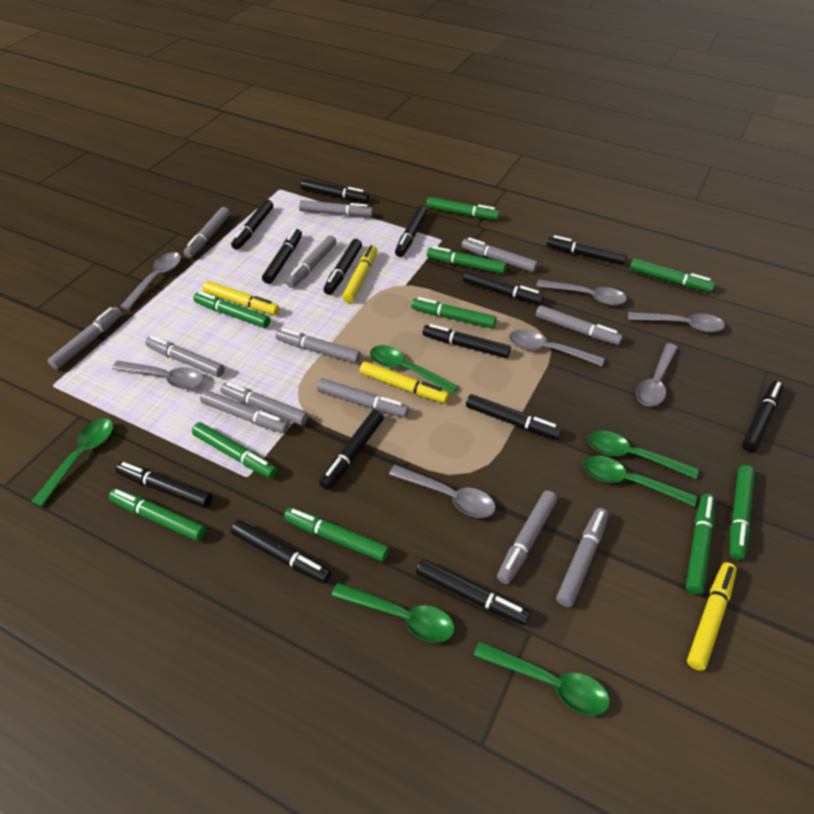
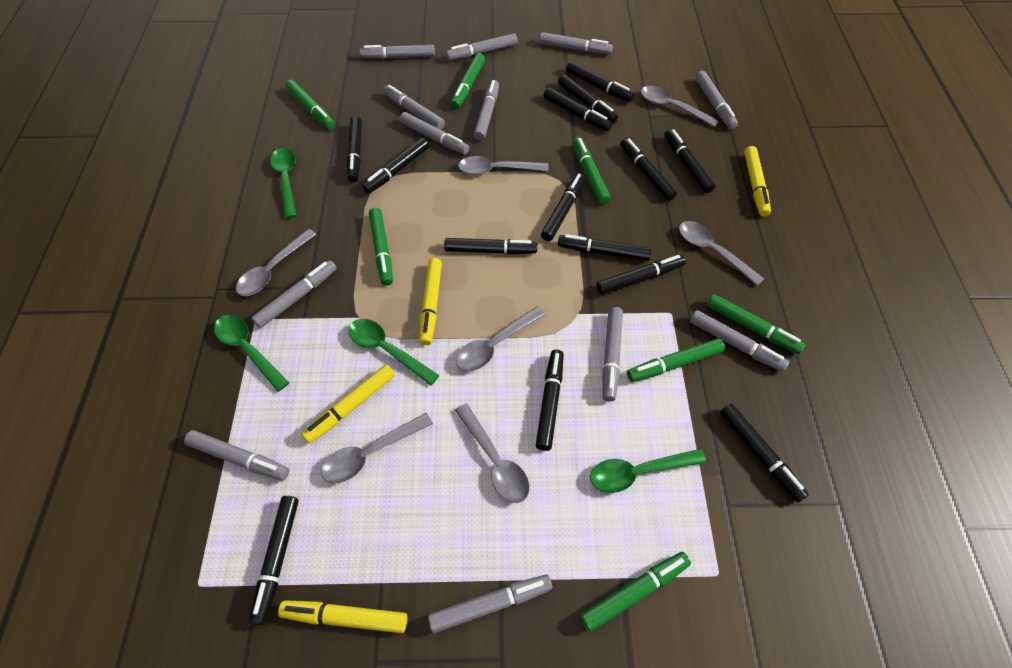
green marker: [109,488,206,541] [192,422,277,478] [193,291,270,328] [284,508,389,562] [411,297,497,328] [426,197,500,220] [427,246,506,274] [630,259,715,292] [686,494,715,595] [729,465,755,560] = 10 -> [285,80,335,129] [369,208,393,286] [451,53,485,109] [572,137,611,205] [580,552,691,632] [627,338,725,382] [707,294,806,354] = 7
green spoon: [31,418,114,507] [331,583,455,643] [370,345,459,394] [474,641,610,716] [583,456,697,507] [588,431,699,479] = 6 -> [214,315,289,392] [270,148,297,218] [348,319,440,386] [590,449,706,493] = 4
grey marker: [48,307,122,370] [145,336,225,377] [184,207,230,258] [200,390,289,433] [220,382,308,426] [276,328,361,364] [286,235,337,288] [299,200,373,217] [317,378,409,417] [462,237,538,272] [497,491,557,584] [536,305,623,345] [556,508,608,607] = 13 -> [184,430,289,481] [251,260,337,328] [359,45,435,59] [383,85,445,130] [400,112,469,155] [428,575,552,633] [446,33,518,60] [474,80,499,141] [539,32,613,54] [603,307,623,401] [690,310,789,372] [695,71,738,129] = 12

